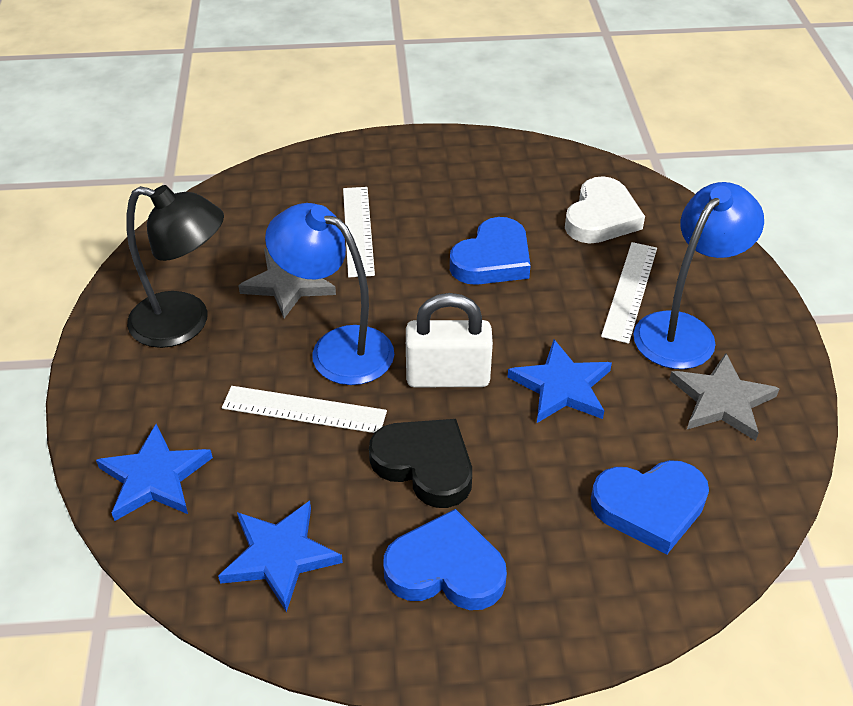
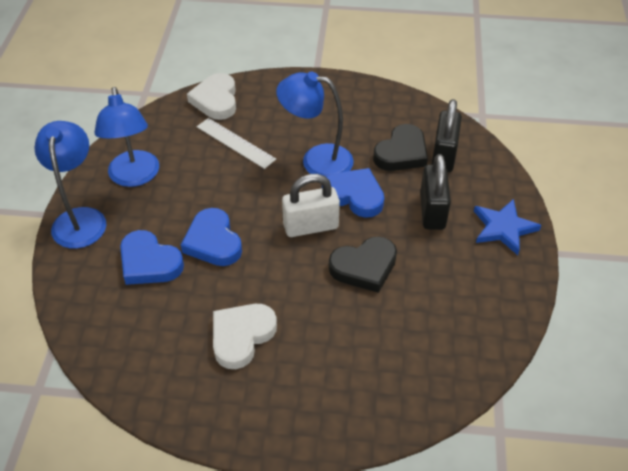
black heart: [369,419,472,508] = 1 -> [329,236,397,293] [373,124,428,171] = 2
black lamp: [126,185,224,348] = 1 -> none = 0
black padlock: none = 0 -> [420,154,451,230] [432,99,462,172] = 2
blue lamp: [265,203,394,385] [633,182,764,369] = 2 -> [34,121,106,249] [94,87,159,187] [276,72,354,177] = 3
blue star: [96,424,213,521] [218,501,343,612] [507,339,612,423] = 3 -> [474,199,541,255] = 1
grey star: [238,248,336,318] [669,353,780,441] = 2 -> none = 0
white heart: [565,177,645,243] = 1 -> [187,73,236,120] [213,304,277,369] = 2
white ruler: [222,386,387,433] [343,187,375,277] [601,242,657,344] = 3 -> [197,118,276,169] = 1

